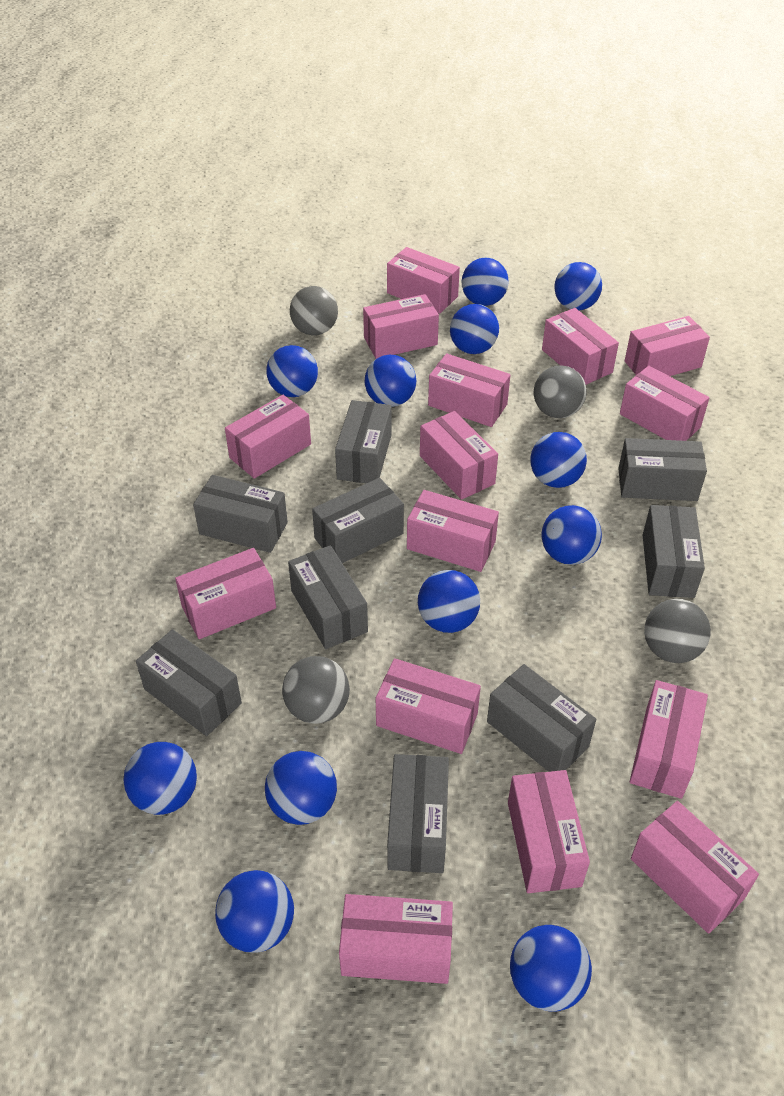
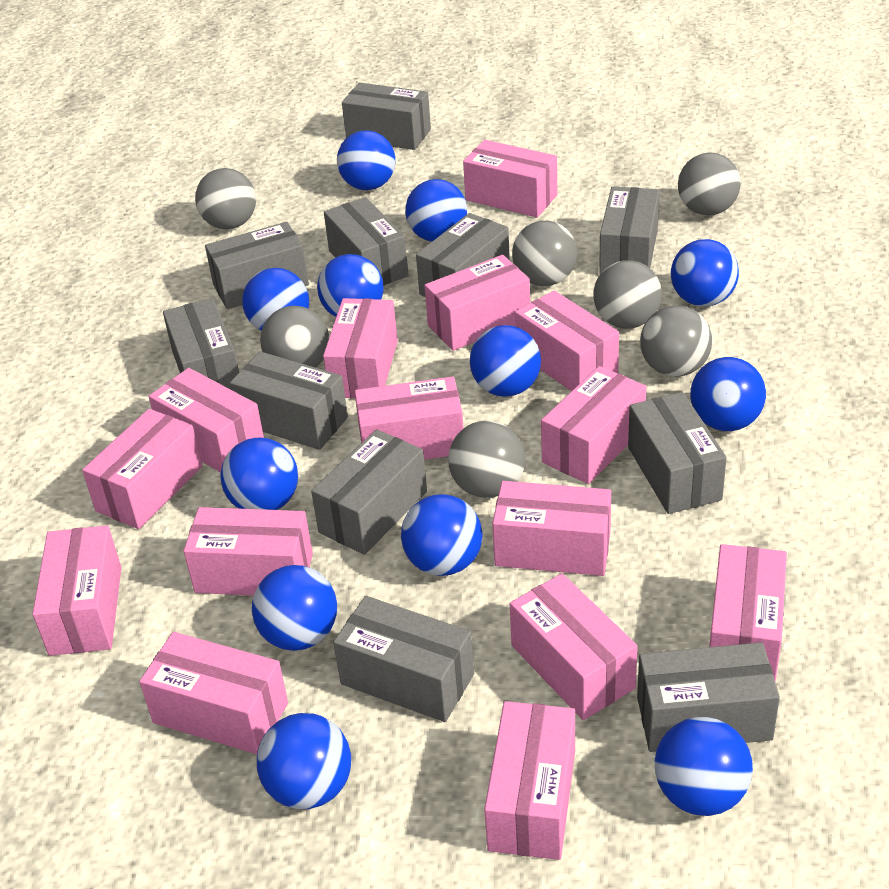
grey ball: [282,656,350,724] [290,286,338,335] [534,365,587,418] [644,599,711,663] = 4 -> [195,168,256,229] [260,306,329,368] [448,421,525,498] [512,221,577,286] [593,260,662,329] [640,305,712,377] [678,153,741,215] = 7
grey box: [136,629,242,736] [193,475,288,553] [288,545,368,649] [312,478,404,563] [335,400,392,483] [387,754,449,873] [487,664,596,772] [618,438,707,501] [643,505,705,598] = 9 -> [163,298,239,390] [205,222,309,309] [230,351,348,450] [311,429,427,555] [324,197,408,285] [333,596,474,722] [342,82,431,150] [416,213,510,297] [599,186,659,274] [628,392,727,514] [637,642,780,752] = 11

